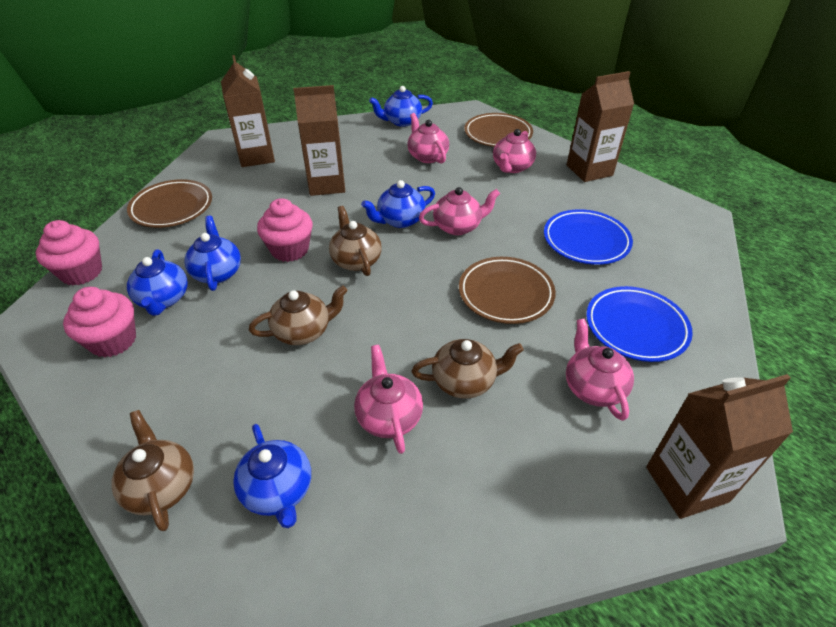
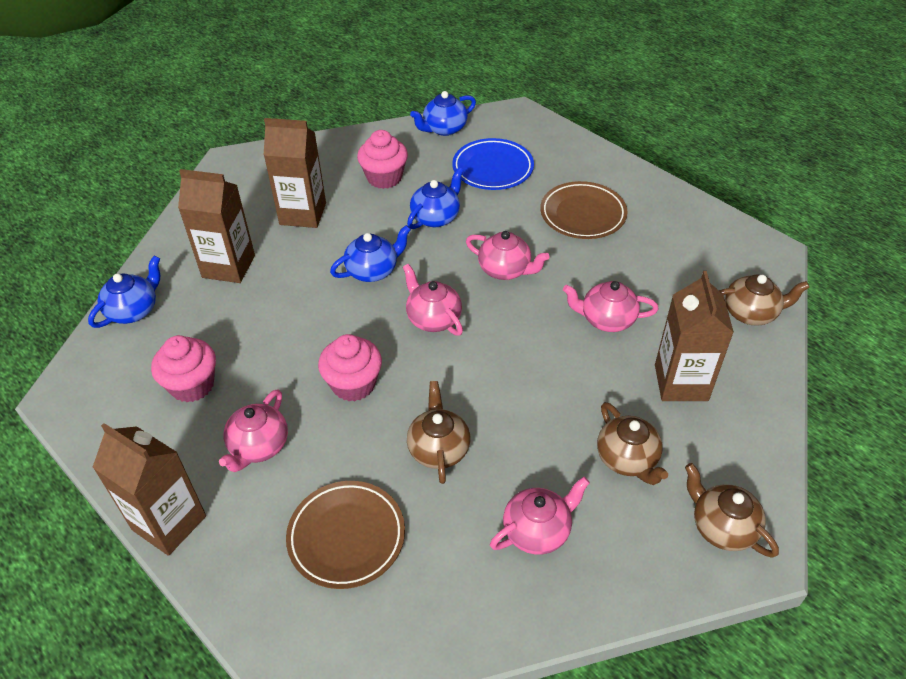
blue plate: [544,209,633,265] [586,286,693,362] = 2 -> [452,138,534,190] = 1
blue teapot: [127,249,188,316] [184,216,241,291] [233,424,311,528] [361,180,435,228] [369,86,433,127] = 5 -> [88,256,160,328] [330,225,411,282] [407,167,464,229] [410,91,476,136] = 4
brown plate: [127,179,212,228] [459,257,556,324] [464,113,533,147] = 3 -> [286,481,405,589] [540,181,628,239] = 2

